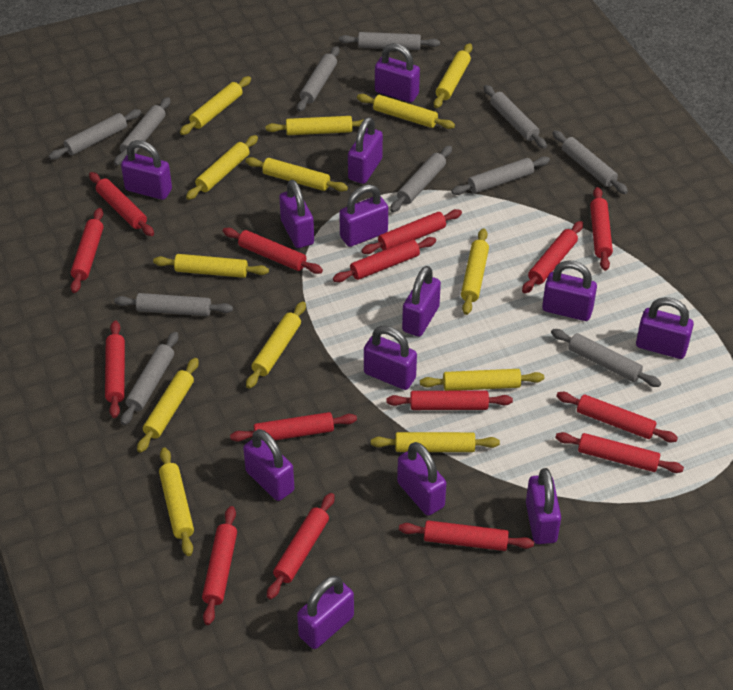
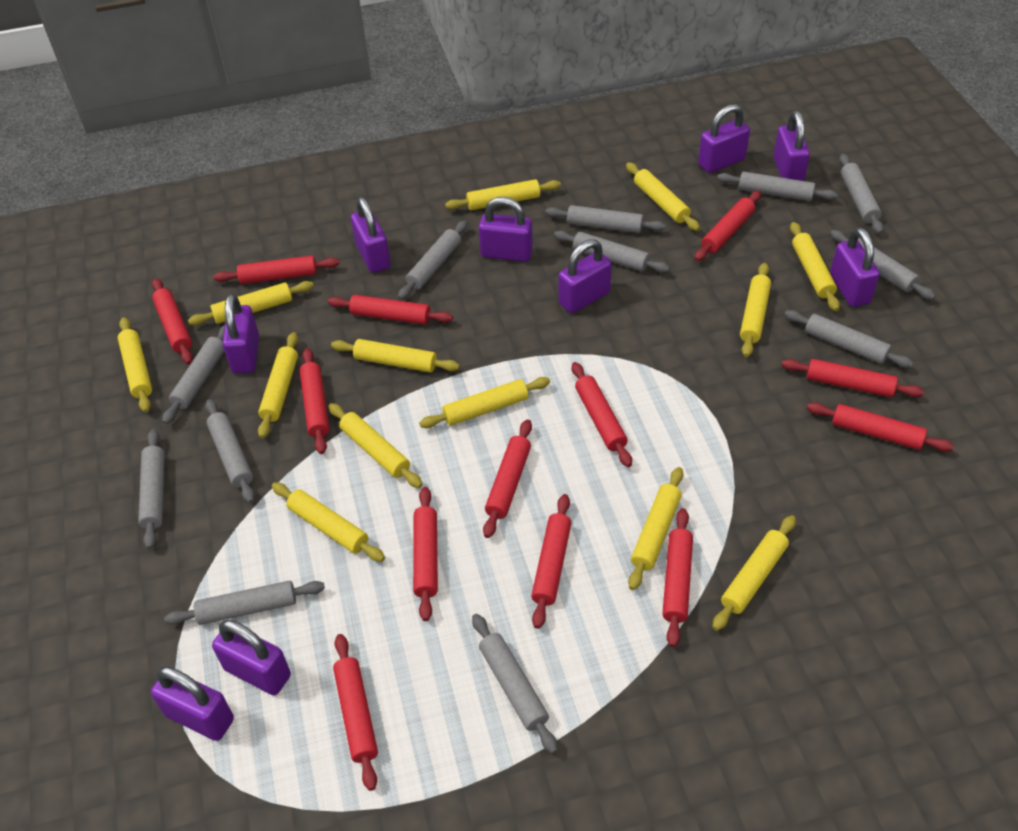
grey rolling pin: [49,109,141,160] [114,97,171,166] [114,293,233,316] [121,332,178,425] [297,46,340,112] [339,32,440,50] [390,145,452,212] [451,156,550,195] [483,85,547,149] [551,329,661,387] [552,130,628,194] = 11 -> [138,429,164,549] [162,325,225,424] [164,581,325,625] [205,399,255,503] [398,220,468,300] [472,614,558,754] [545,205,666,233] [554,230,670,273] [717,172,838,201] [784,310,914,368] [830,230,936,300] [839,154,884,234] = 12
purple padlock: [121,140,172,200] [243,429,294,501] [279,180,314,248] [297,576,354,649] [339,184,388,247] [348,117,383,184] [364,326,417,390] [375,43,420,102] [397,442,446,516] [402,266,441,337] [526,468,561,544] [542,260,597,321] [636,297,694,359] = 13 -> [151,666,234,741] [212,620,291,695] [222,294,259,374] [351,197,391,273] [479,197,533,262] [558,239,612,313] [698,104,750,173] [773,111,810,181] [830,227,880,307] = 9
red rolling pin: [70,208,104,293] [89,172,154,236] [105,321,125,418] [202,506,237,625] [223,228,323,274] [230,412,357,442] [267,493,335,599] [333,237,436,282] [361,209,462,254] [386,391,513,410] [399,520,534,551] [522,221,583,294] [555,432,684,473] [556,392,678,442] [590,187,613,271] = 15 -> [152,278,193,364] [214,255,340,284] [299,348,330,454] [328,295,453,325] [333,634,378,791] [413,487,438,621] [483,419,532,538] [531,494,571,629] [572,362,632,467] [662,508,693,647] [694,191,761,261] [781,359,924,397] [807,402,954,452] = 13

